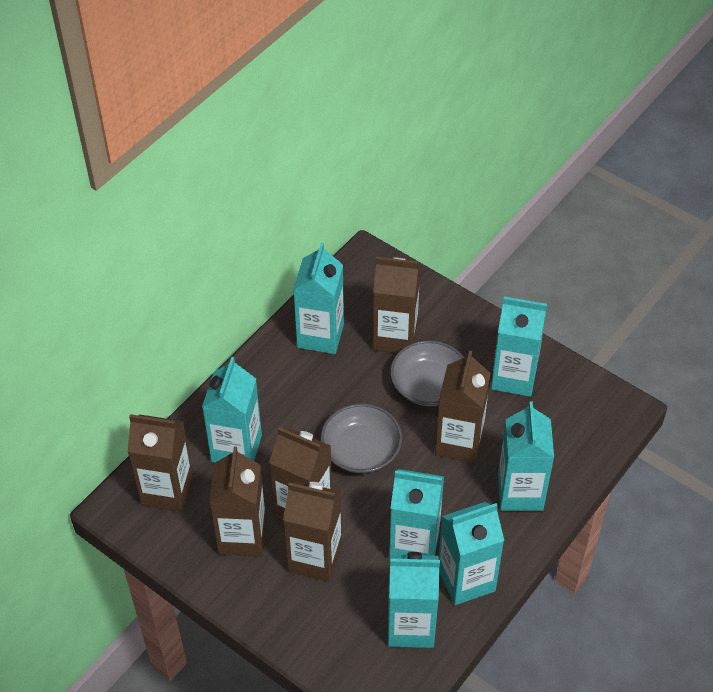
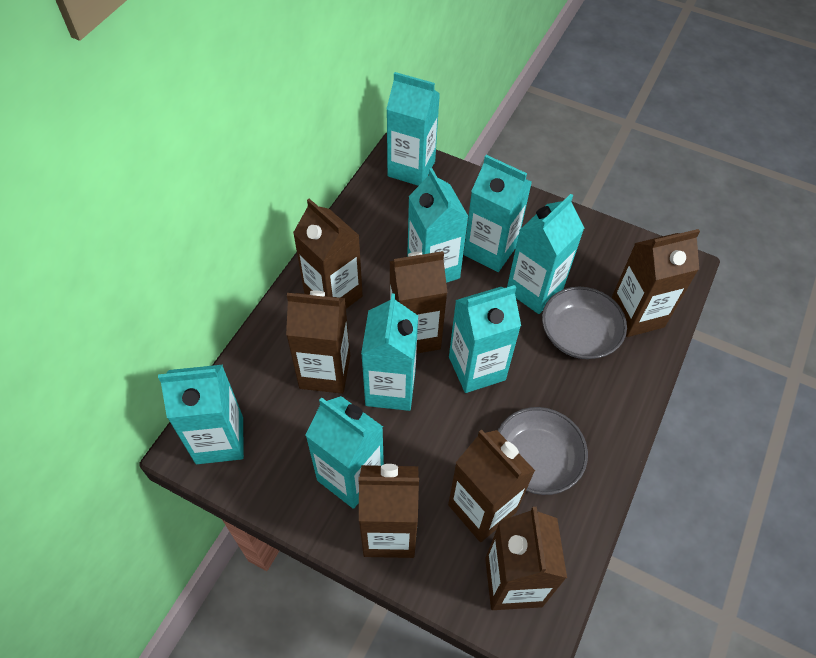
brown carton: [128,414,193,512] [209,447,266,557] [269,427,332,520] [283,481,342,582] [373,257,420,353] [435,351,491,463] = 6 -> [286,290,350,394] [293,198,363,309] [358,464,419,558] [389,251,447,354] [448,429,535,542] [485,507,567,610] [611,229,700,337] = 7
turquoise carton: [202,357,262,463] [293,243,344,354] [388,552,440,648] [389,469,444,560] [439,502,504,605] [491,297,547,397] [498,402,554,511] = 7 -> [158,365,244,464] [305,396,384,509] [361,293,418,411] [387,72,440,186] [407,168,469,283] [449,285,521,393] [464,155,532,272] [507,194,584,314] = 8

